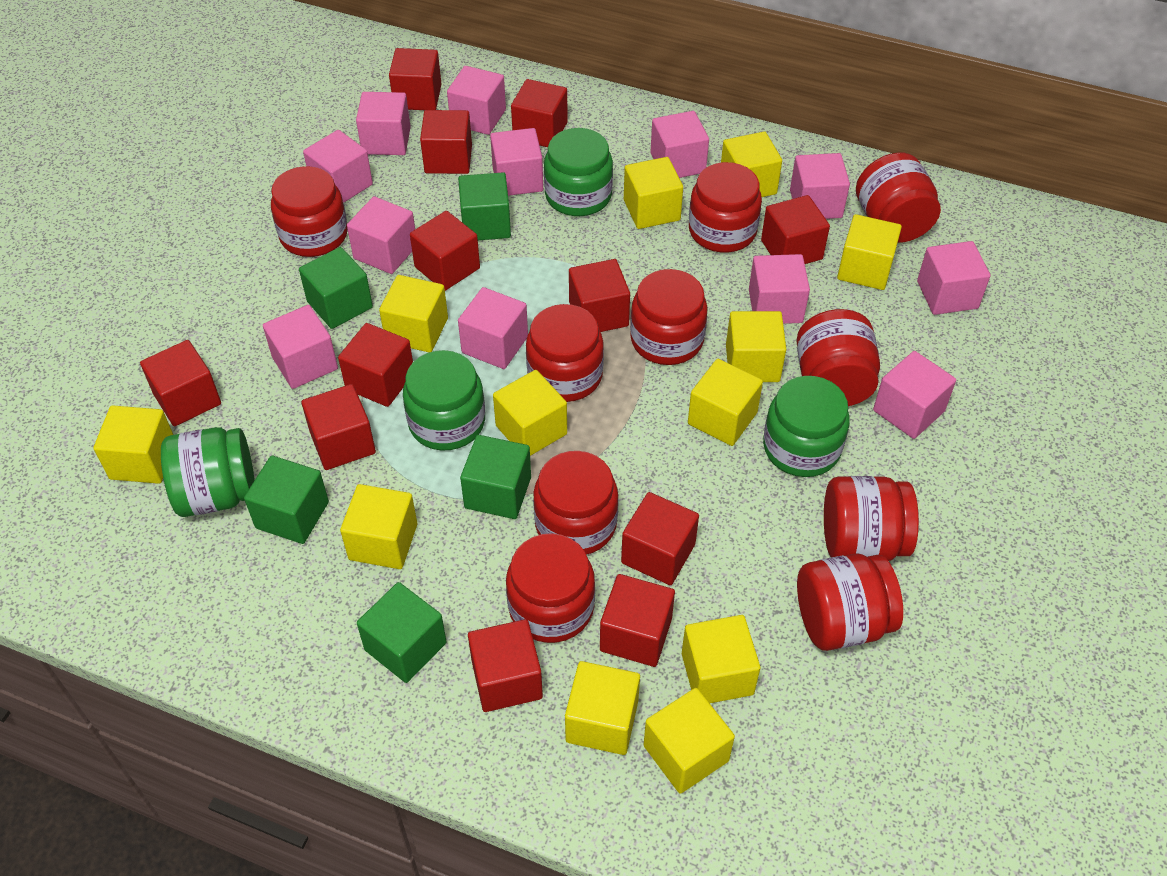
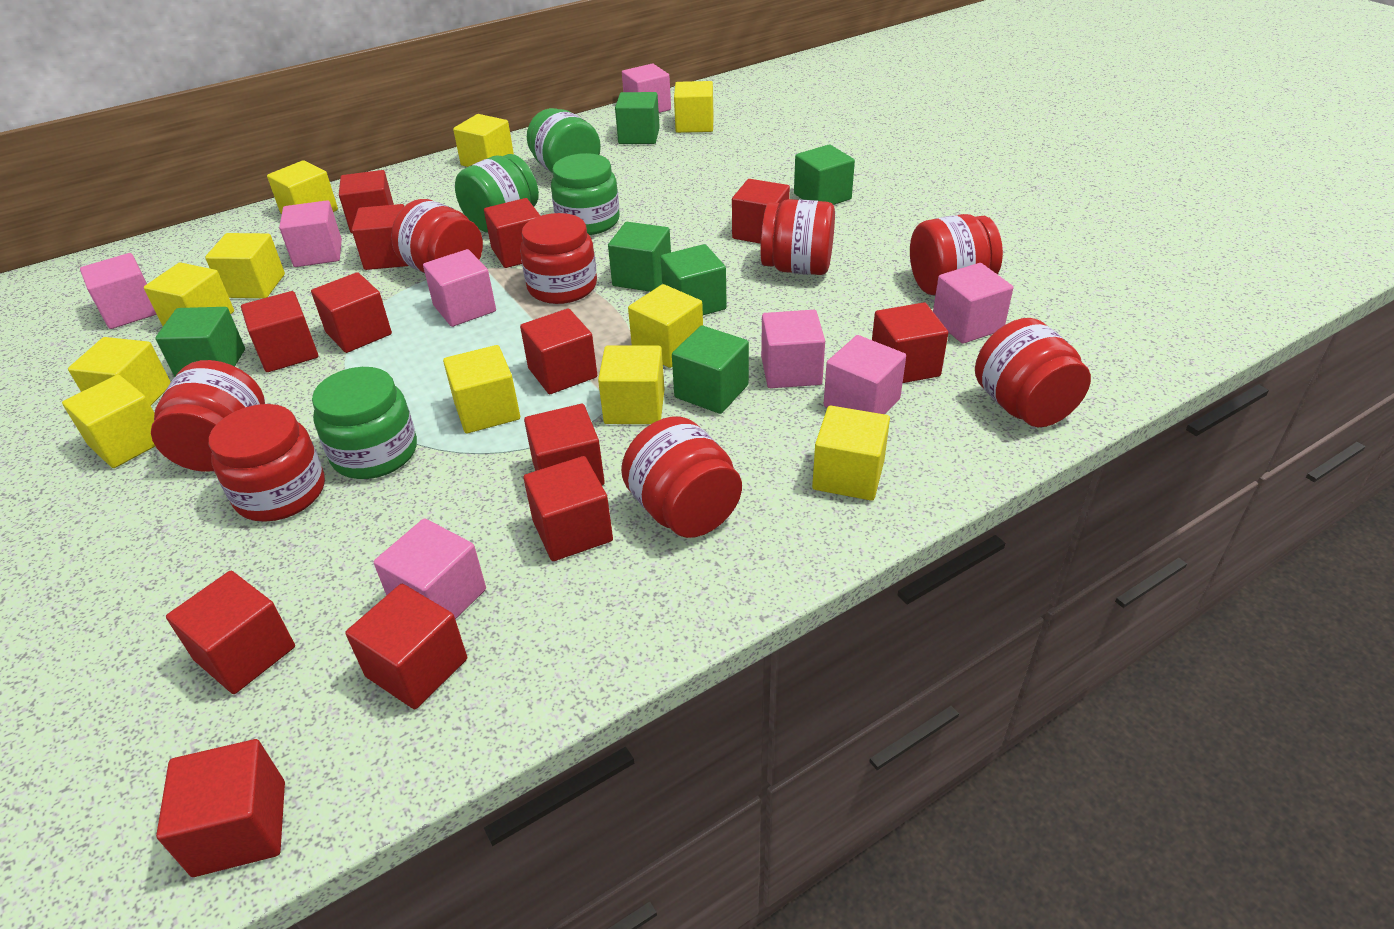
green cube: [244,456,329,544] [299,247,373,329] [357,582,447,683] [458,172,511,240] [460,435,531,519] = 5 -> [155,307,245,377] [608,222,671,292] [615,92,660,144] [660,244,727,315] [672,325,749,414] [794,144,855,205] = 6
pink cube: [263,305,338,389] [303,130,373,203] [347,196,415,274] [356,92,411,155] [447,66,506,135] [458,287,528,369] [490,128,543,196] [651,111,709,178] [749,254,810,324] [790,153,850,219] [873,351,956,439] [917,241,991,315] = 12 -> [80,253,157,329] [279,200,342,267] [374,518,486,619] [423,249,496,327] [622,64,671,113] [761,310,825,388] [824,335,906,414] [933,263,1013,344] = 8
red cube: [140,340,221,426] [301,384,376,470] [338,323,413,407] [389,48,441,110] [410,211,480,291] [420,110,472,174] [468,619,543,712] [511,79,568,147] [569,259,630,332] [600,574,675,667] [621,492,699,585] [761,195,830,264] = 12 -> [156,739,285,877] [166,571,295,694] [241,291,318,372] [311,272,392,353] [339,170,394,233] [345,584,467,709] [352,204,408,270] [484,198,540,268] [520,308,597,394] [524,404,605,485] [524,456,613,561] [732,179,790,244] [872,302,948,383] = 13
red jar: [271,166,348,257] [506,533,595,643] [526,304,604,402] [533,451,618,555] [630,269,708,365] [689,162,762,252] [796,309,880,406] [797,553,903,651] [824,476,919,561] [856,153,941,243] = 10 -> [151,360,265,472] [209,404,325,522] [391,199,483,274] [520,213,597,304] [621,417,742,538] [760,199,835,275] [910,214,1003,295] [975,318,1091,427] = 8
yellow cube: [93,405,173,484] [340,484,417,569] [379,275,448,352] [493,370,567,456] [565,661,640,755] [624,157,683,229] [644,688,735,794] [682,615,760,703] [688,359,763,446] [721,131,782,197] [726,311,786,382] [837,214,902,290] = 12 -> [62,375,155,468] [68,337,171,406] [144,262,234,326] [205,233,285,298] [267,160,338,214] [443,345,520,433] [453,114,514,167] [598,346,664,424] [628,284,703,368] [674,81,714,133] [812,405,890,501] = 11

